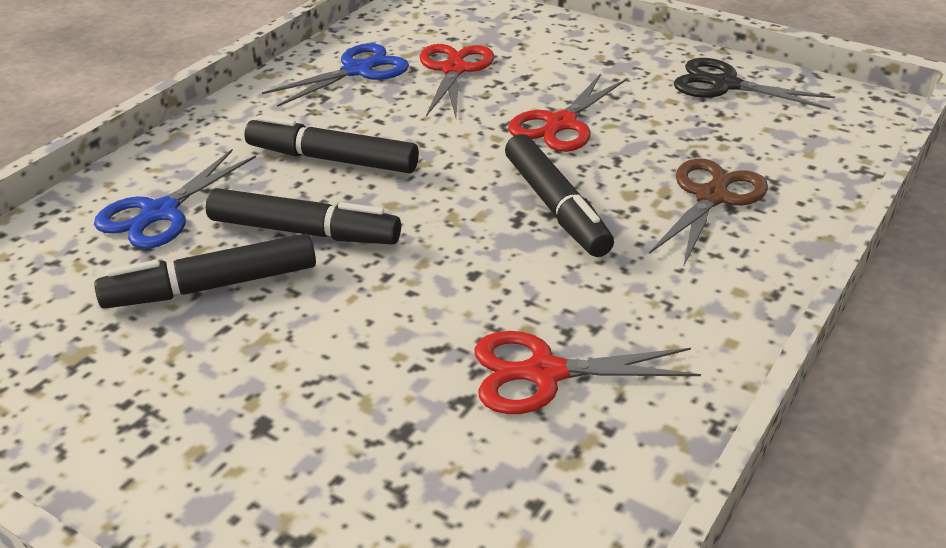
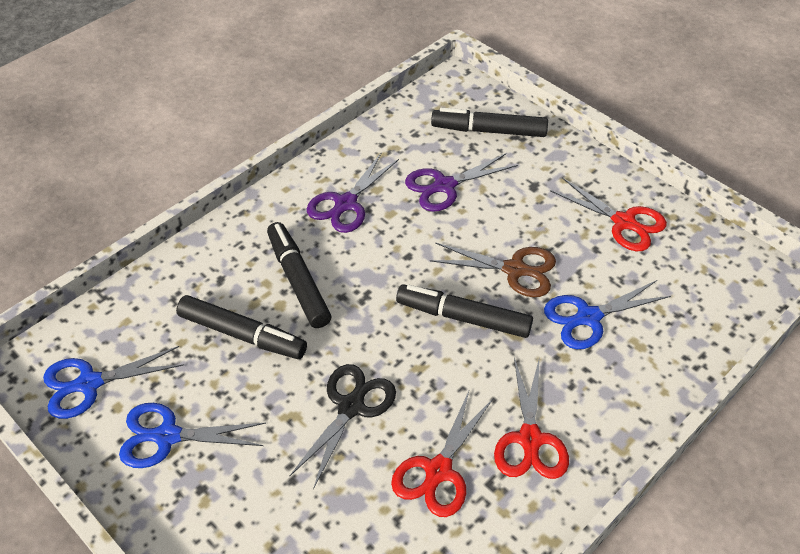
blue scissors: [94,149,256,249] [262,43,409,107] = 2 -> [43,346,184,419] [119,403,266,468] [544,280,671,349] = 3
purple scissors: none = 0 -> [307,152,399,233] [405,153,518,212] = 2

